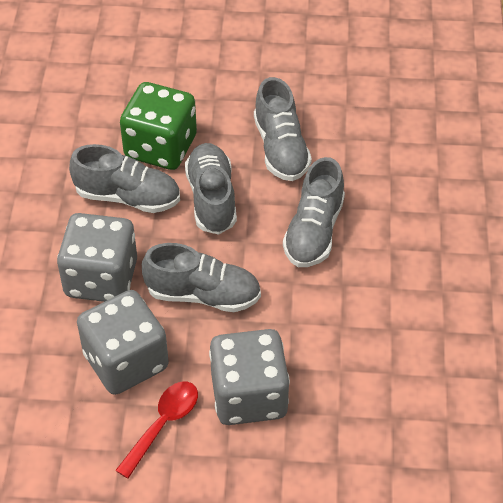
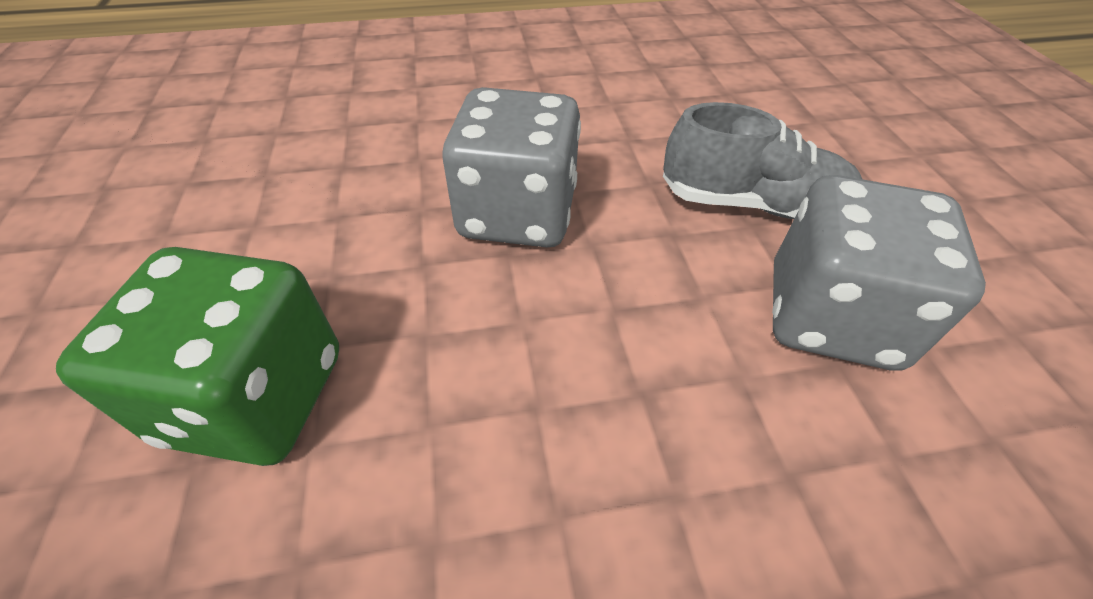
grey dice: [57,213,137,302] [77,290,169,395] [209,329,290,425] = 3 -> [442,87,581,248] [772,175,986,371] = 2
grey shoe: [69,144,180,213] [142,243,261,312] [185,143,237,235] [254,77,312,181] [283,157,345,267] = 5 -> [663,102,862,219] = 1
red spoon: [115,381,198,479] = 1 -> none = 0

